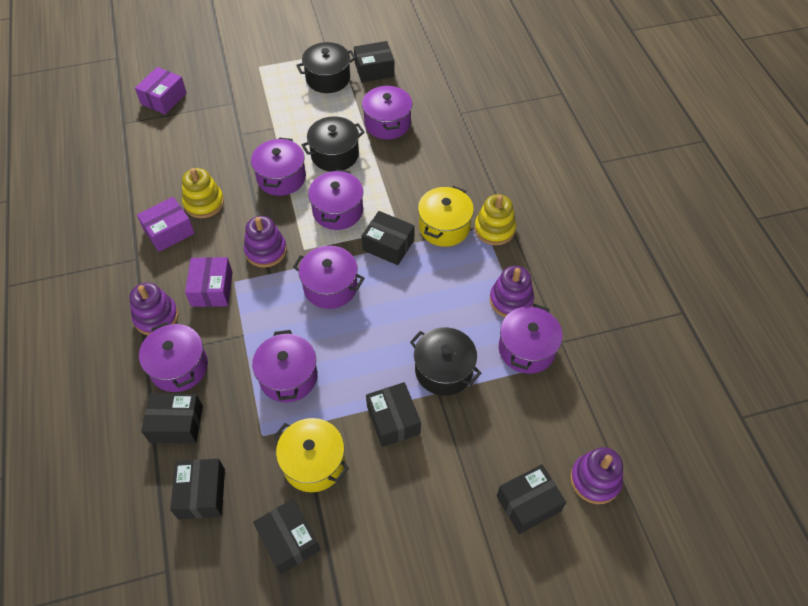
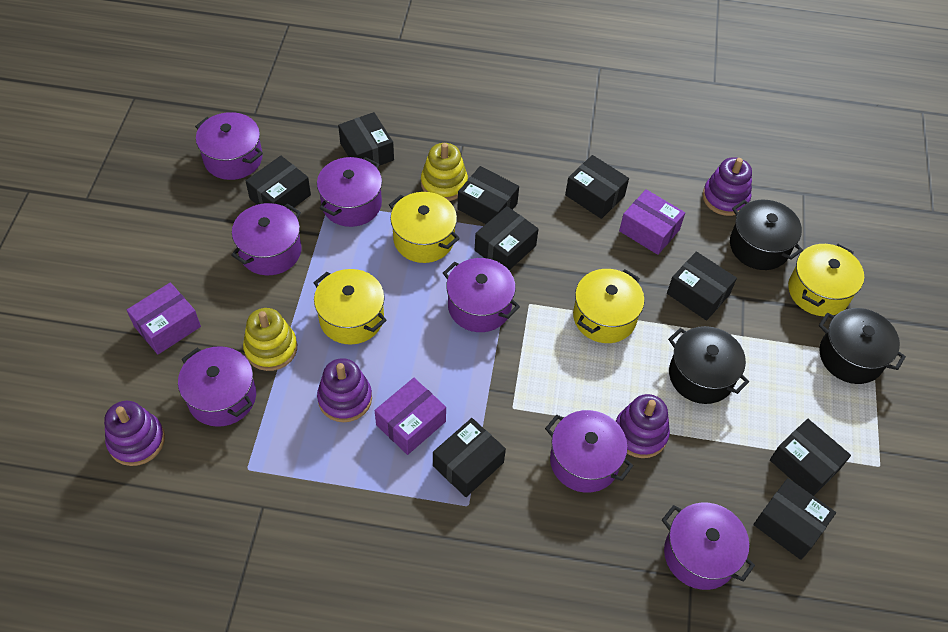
black box: [141,393,203,444] [170,459,225,519] [253,499,320,575] [354,41,395,83] [362,211,415,265] [366,382,421,447] [497,464,566,534] = 7 -> [246,156,311,210] [338,112,394,166] [433,418,506,497] [457,166,519,224] [475,206,539,270] [565,155,629,219] [667,251,737,321] [753,478,836,560] [770,419,851,496] = 9
yellow pot: [273,418,349,492] [418,186,474,247] = 2 -> [313,269,387,345] [389,192,460,263] [573,269,645,343] [788,244,864,316] = 4

